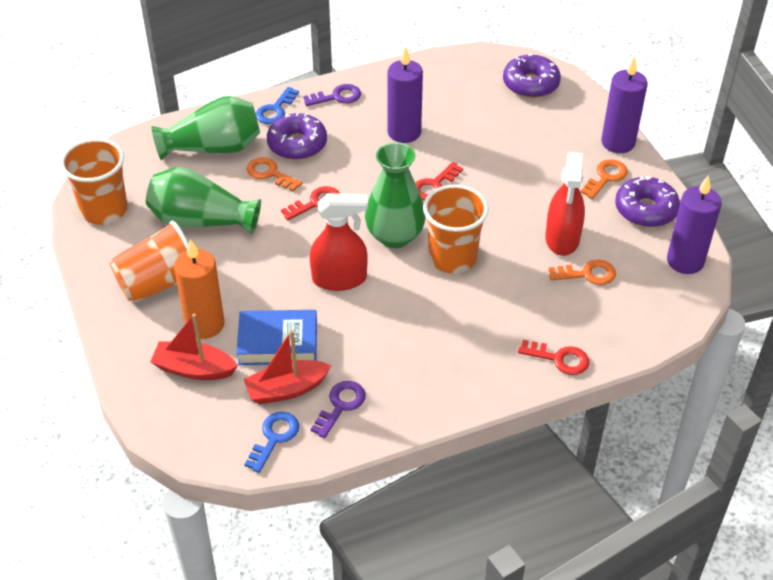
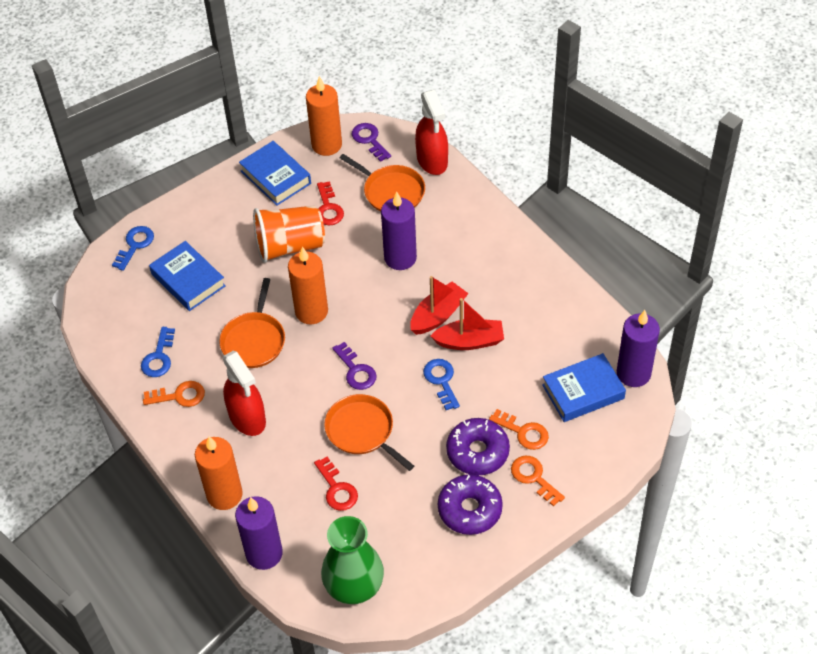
blue book: [236,310,317,365] = 1 -> [149,241,226,311] [239,141,311,206] [542,353,626,422] = 3
blue key: [244,412,299,473] [256,87,299,124] = 2 -> [112,226,154,271] [141,327,175,377] [423,359,460,410] = 3
green vase: [146,167,261,235] [151,96,260,160] [365,142,426,248] = 3 -> [321,516,384,604] = 1
orange candle: [174,239,225,339] = 1 -> [195,436,243,510] [288,246,328,324] [306,76,342,156] = 3
orange cup: [60,138,128,225] [109,221,189,303] [423,184,489,274] = 3 -> [253,205,325,263] = 1
orange pan: none = 0 -> [219,278,285,368] [324,394,414,471] [340,154,425,212] = 3
purple donut: [267,112,327,160] [503,54,561,98] [615,176,680,227] = 3 -> [438,474,503,535] [446,418,510,475] = 2
red key: [281,186,340,220] [415,162,463,200] [518,340,589,375] = 3 -> [314,457,358,511] [317,181,344,225] = 2

